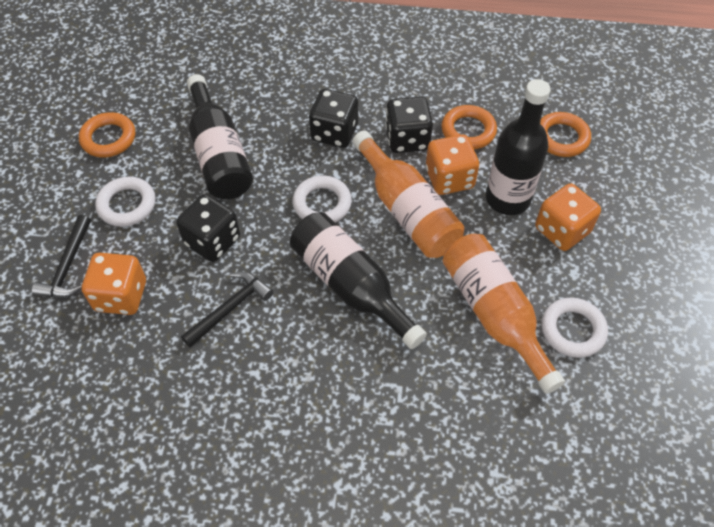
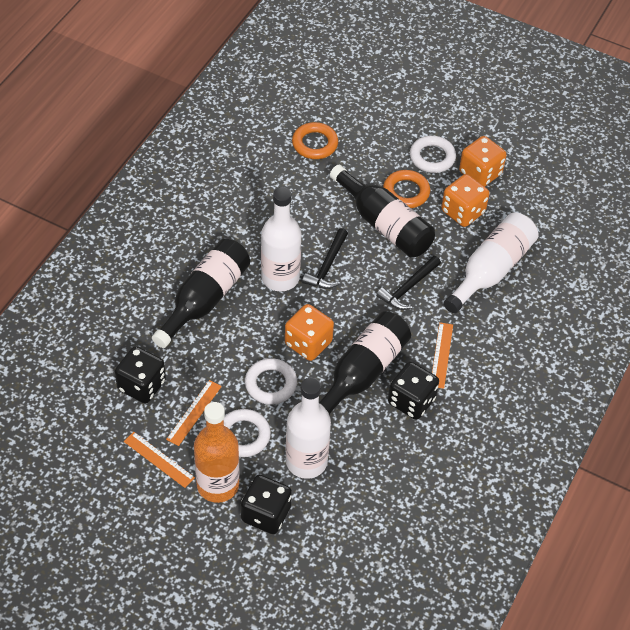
orange bottle: [352,131,465,258] [443,234,565,394] = 2 -> [194,402,240,503] = 1
orange ring: [79,112,135,158] [441,105,497,149] [540,112,591,157] = 3 -> [292,122,338,159] [383,170,430,208] = 2
orange ruler: none = 0 -> [124,432,195,488] [166,380,222,446] [432,322,453,389] = 3
white bottle: none = 0 -> [261,187,301,291] [286,378,331,479] [444,213,539,313] = 3

